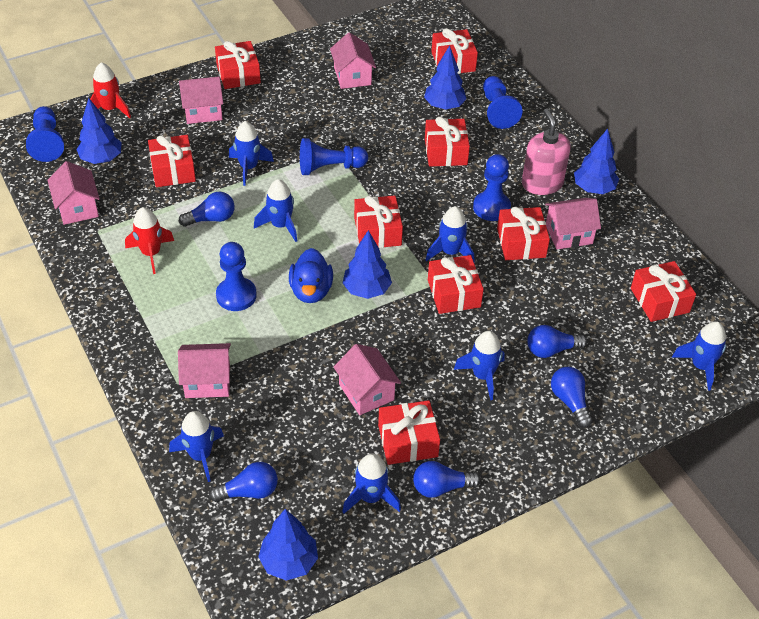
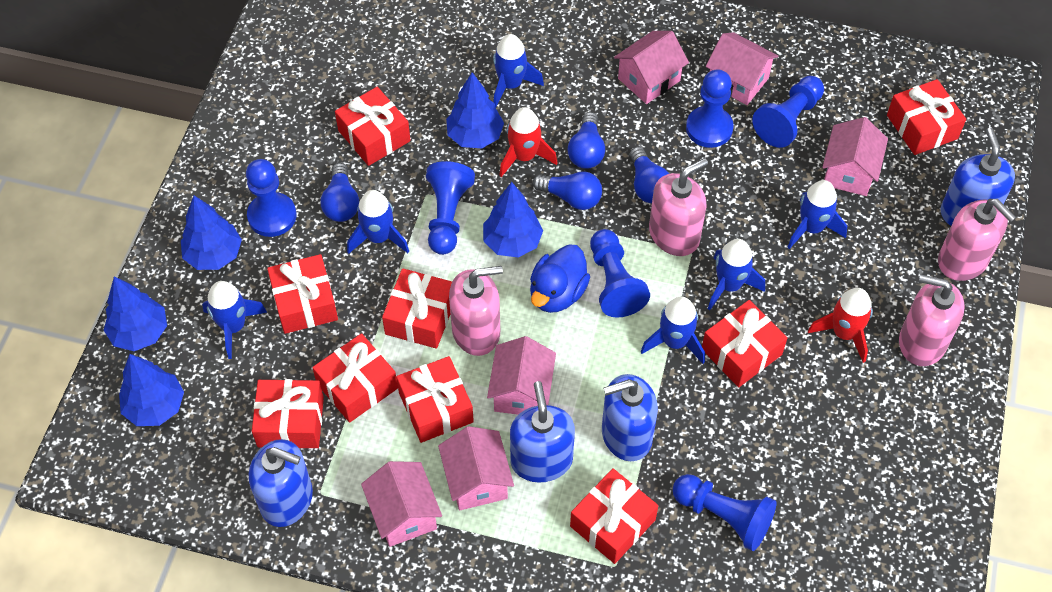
blue light bulb: [179,192,235,227] [209,462,278,502] [413,461,481,498] [527,325,587,358] [551,367,592,428] = 5 -> [321,163,359,222] [533,171,602,210] [568,112,605,169] [630,147,669,203] = 4
blue pawn: [26,106,64,162] [216,242,257,311] [300,138,368,175] [473,154,511,221] [483,76,523,129] = 5 -> [246,159,297,237] [426,161,475,255] [590,229,650,318] [673,474,776,551] [686,69,734,148] [752,76,824,148] = 6
blue rocket: [169,411,224,482] [229,121,274,186] [254,179,297,242] [342,453,401,514] [426,206,475,264] [454,331,505,400] [672,321,726,391] = 7 -> [202,281,267,359] [347,190,409,254] [493,34,544,108] [641,297,705,364] [708,239,765,310] [788,180,847,249] = 6
blue soap dispenser: none = 0 -> [249,439,313,527] [510,381,575,483] [602,374,658,461] [940,128,1015,226] = 4
pink soap dispenser: [522,109,571,195] = 1 -> [449,266,503,356] [649,158,708,256] [899,274,965,366] [938,199,1016,281] = 4

